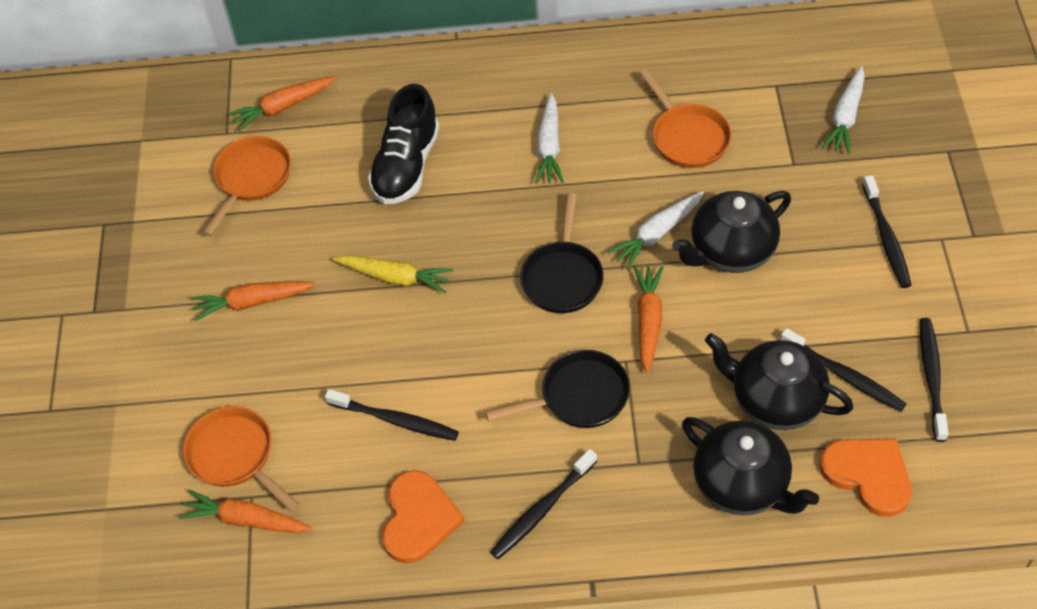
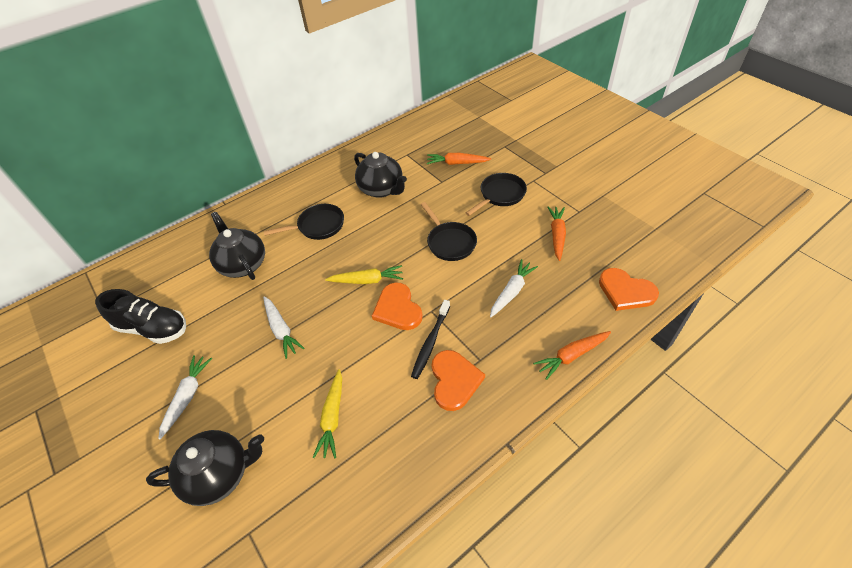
black pan: [485,350,630,428] [520,193,604,313] = 2 -> [264,204,344,240] [421,202,477,261] [466,173,527,216] = 3
black toothbrush: [325,389,459,441] [490,449,597,559] [780,328,906,412] [862,175,911,288] [920,318,949,442] = 5 -> [411,300,450,379] = 1
orange carrot: [179,490,313,533] [191,281,315,321] [228,76,336,131] [634,266,664,374] = 4 -> [427,153,491,165] [533,331,611,380] [547,207,566,261] = 3
orange heart: [382,470,465,564] [820,439,912,517] = 2 -> [372,282,423,330] [431,350,485,411] [599,268,659,311] = 3
orange pan: [183,406,299,512] [203,136,291,236] [640,69,732,168] = 3 -> none = 0
yellow carrot: [332,255,453,293] = 1 -> [313,369,342,459] [325,265,403,284] = 2

